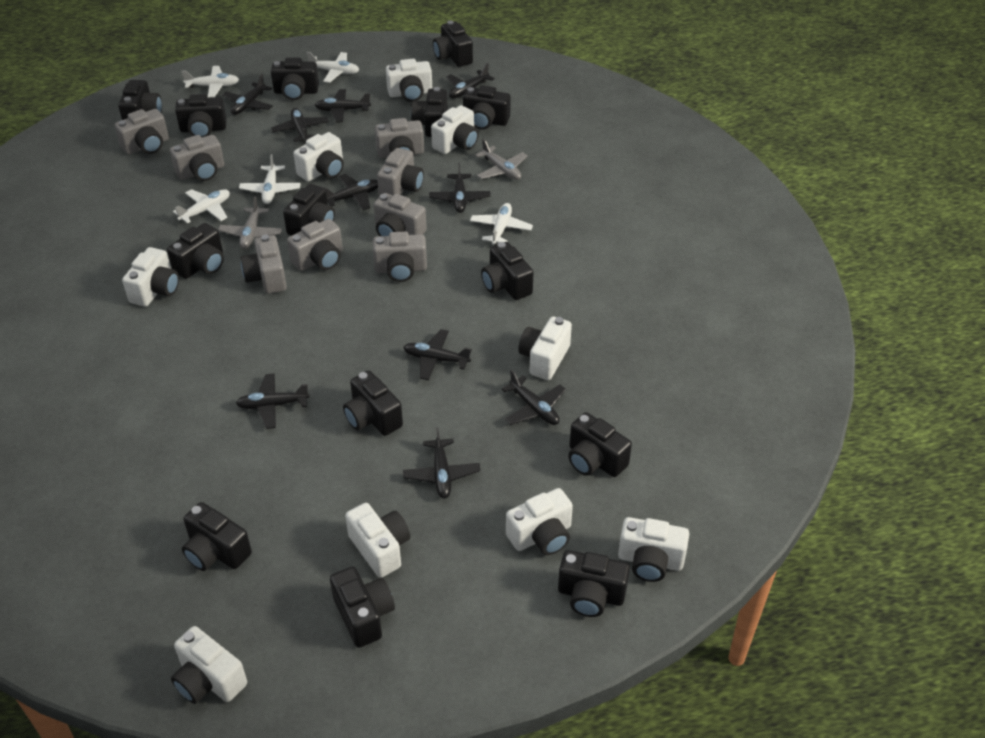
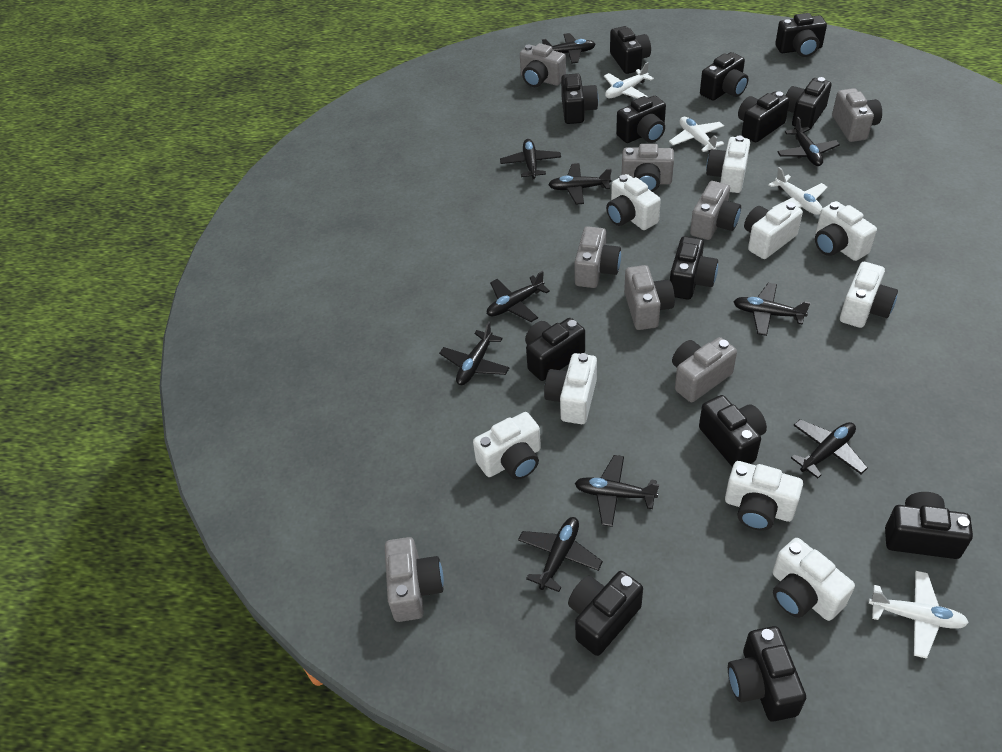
black camera: [118,80,162,120] [167,223,224,279] [175,94,227,138] [182,502,252,571] [271,58,319,100] [283,184,335,236] [330,567,395,648] [343,370,403,436] [411,87,448,137] [433,20,473,67] [463,85,511,130] [481,242,533,300] [558,550,630,617] [568,412,632,477] = 14 -> [525,318,585,381] [561,74,598,124] [568,571,643,656] [610,26,651,74] [616,96,666,143] [670,236,718,300] [699,395,767,467] [700,52,749,101] [728,626,806,722] [738,92,790,142] [775,13,827,57] [786,77,832,129] [885,492,973,559] = 13
grey plane: [218,196,282,249] [475,139,528,180] = 2 -> none = 0
white plane: [173,189,230,224] [181,66,239,97] [239,154,301,204] [306,52,359,83] [470,203,533,245] = 5 -> [604,62,654,98] [669,117,724,152] [768,167,828,215] [868,571,969,659] = 4

